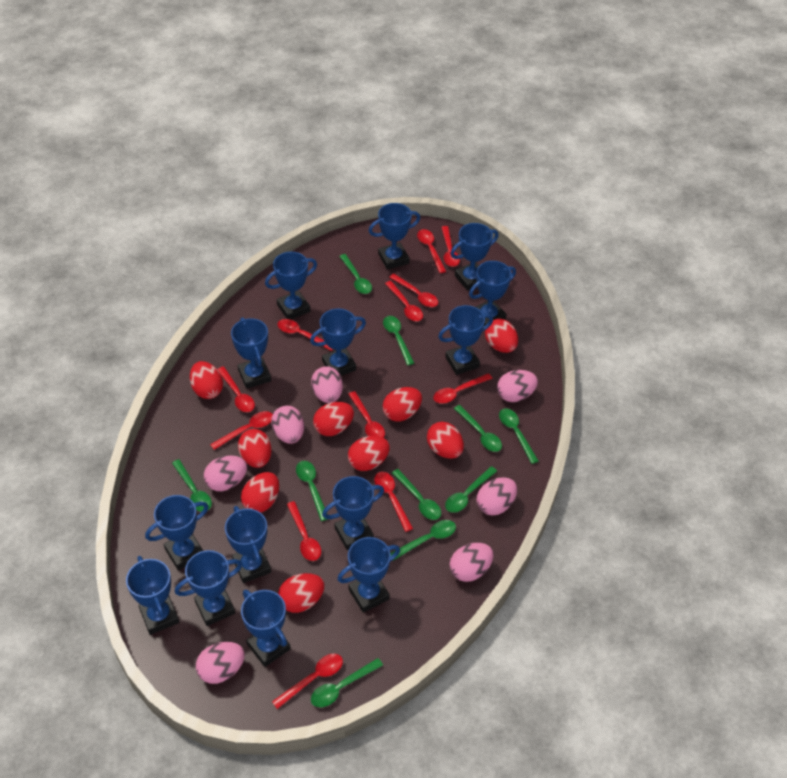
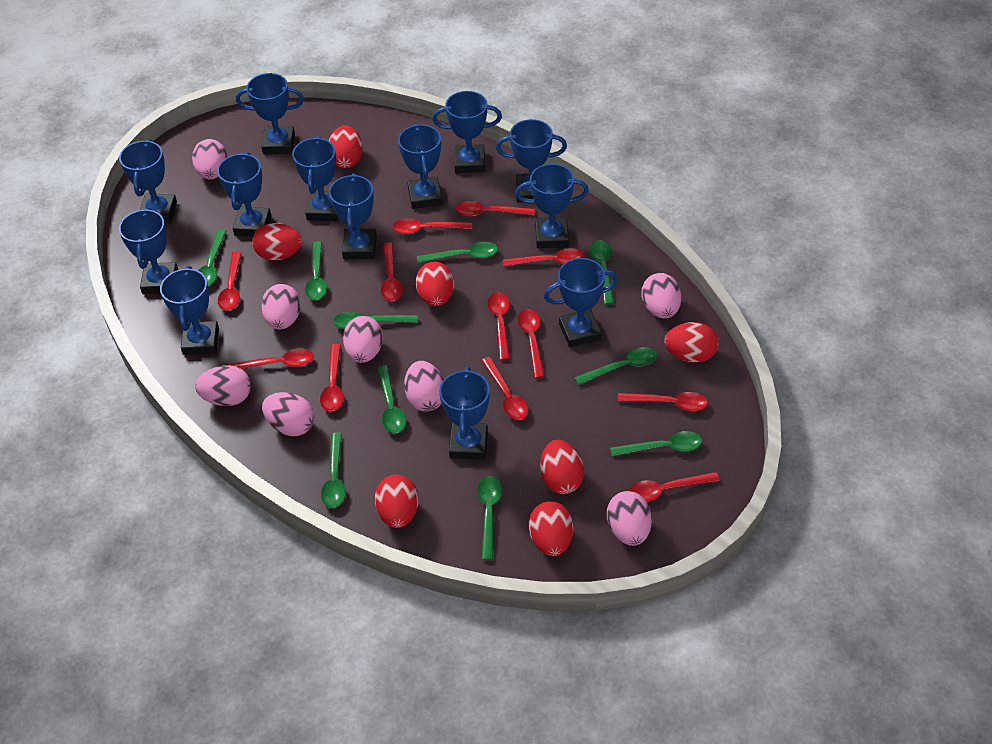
blue trophy: [126,556,179,635] [145,495,209,570] [175,550,242,626] [225,506,271,583] [231,317,271,389] [241,590,291,667] [265,252,317,320] [310,308,366,376] [322,476,384,550] [337,537,400,613] [369,203,420,270] [438,305,493,375] [451,223,498,291] [469,261,516,326] = 14 -> [119,139,177,223] [119,207,178,294] [160,266,219,355] [217,152,271,237] [236,73,304,154] [292,136,338,221] [329,173,377,259] [398,123,443,209] [432,91,502,173] [439,366,490,459] [496,119,567,203] [515,164,589,248] [544,258,618,347] = 13
pink egg: [196,642,245,684] [204,455,247,491] [271,406,304,444] [311,366,343,403] [450,543,493,582] [477,477,517,516] [497,370,538,402] = 7 -> [192,139,228,179] [195,365,251,406] [261,284,301,330] [262,392,315,436] [343,316,383,363] [404,361,444,412] [607,491,652,546] [642,273,682,318] = 8
red egg: [190,361,223,399] [238,429,272,468] [241,472,279,513] [278,573,324,613] [313,402,354,436] [348,436,390,471] [382,387,422,422] [427,422,464,459] [485,319,518,353] = 9 -> [252,223,302,261] [329,126,363,168] [375,474,419,528] [416,262,454,306] [529,501,573,556] [540,440,584,494] [664,322,719,363] = 7

